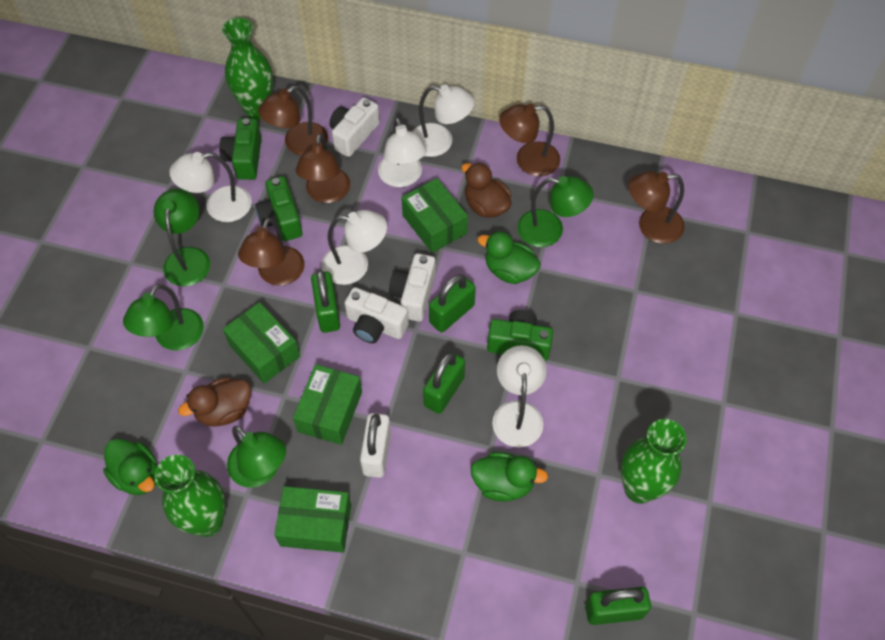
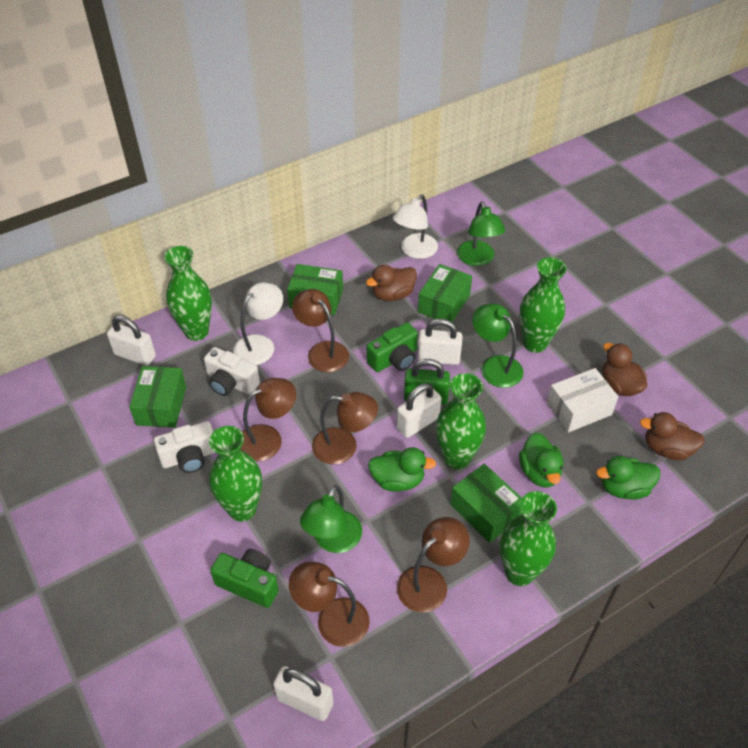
brown duck: [178,378,251,427] [461,162,512,218] = 2 -> [366,265,417,301] [602,343,647,396] [640,412,705,460] = 3
green camera: [219,118,262,180] [255,176,302,241] [487,310,553,361] = 3 -> [210,549,279,608] [367,322,418,372] = 2
green lamp: [123,284,204,350] [154,189,210,286] [227,426,286,488] [517,176,594,247] = 4 -> [300,486,362,553] [457,201,505,266] [472,304,524,388] = 3
green padlock: [311,270,340,333] [423,351,465,414] [429,274,476,332] [585,587,651,625] = 4 -> [404,359,450,405] = 1
green vase: [155,455,225,537] [222,18,273,120] [621,419,687,504] = 3 -> [164,246,212,341] [209,426,262,522] [436,373,486,470] [500,491,557,586] [519,257,567,353] = 5
white box: none = 0 -> [547,368,619,432] = 1
white camera: [330,97,380,157] [345,287,409,343] [389,253,436,322] = 3 -> [154,421,216,473] [204,347,260,396] = 2
white lamp: [169,152,252,222] [321,210,387,285] [378,117,427,187] [412,85,474,157] [492,345,547,448] = 5 -> [233,282,283,365] [393,194,438,259] = 2
white padlock: [360,413,391,478] = 1 -> [107,315,156,366] [273,666,333,721] [397,383,441,438] [418,319,463,365] = 4

